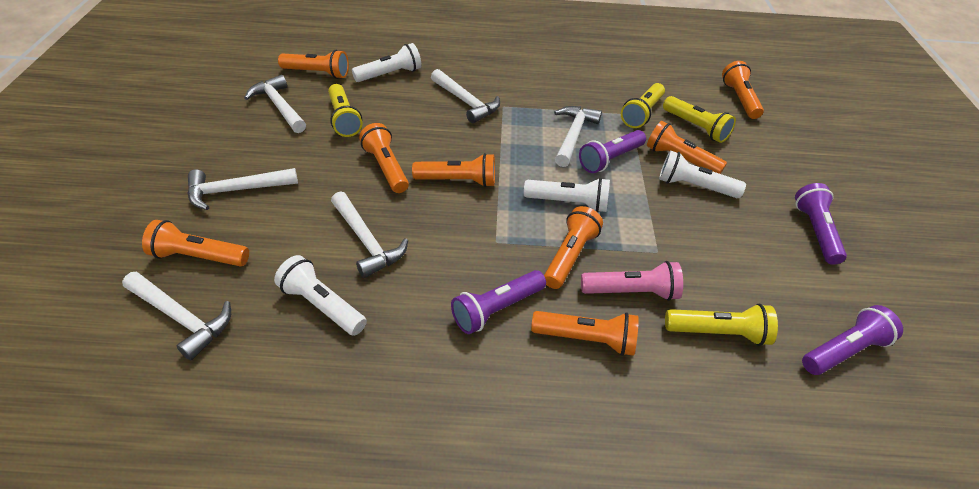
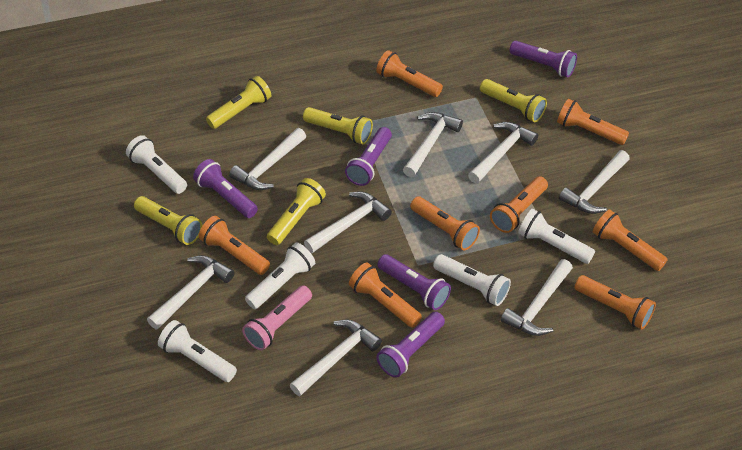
purple flashlight: [451,270,546,334] [579,130,646,173] [795,183,847,265] [802,305,903,375] = 4 -> [193,159,258,218] [345,127,392,186] [376,312,445,378] [377,254,451,310] [509,41,577,77] = 5
white flashlight: [274,255,367,336] [352,43,422,82] [524,178,610,212] [659,150,746,198] = 4 -> [126,135,187,194] [158,320,237,382] [245,242,315,309] [433,254,511,306] [518,209,595,264] = 5
white hammer: [122,272,231,360] [187,168,298,210] [244,75,306,133] [331,191,408,278] [431,69,500,123] [554,106,602,167] = 6 -> [147,255,234,330] [229,128,306,190] [290,320,382,396] [304,191,392,253] [403,112,463,177] [468,122,538,183] [501,259,573,336] [559,150,630,214] = 8
yellow flashlight: [328,84,362,137] [621,83,665,128] [663,96,736,143] [665,303,778,346] = 4 -> [134,196,202,245] [206,76,271,129] [267,178,326,245] [303,107,373,145] [480,79,547,122] = 5

